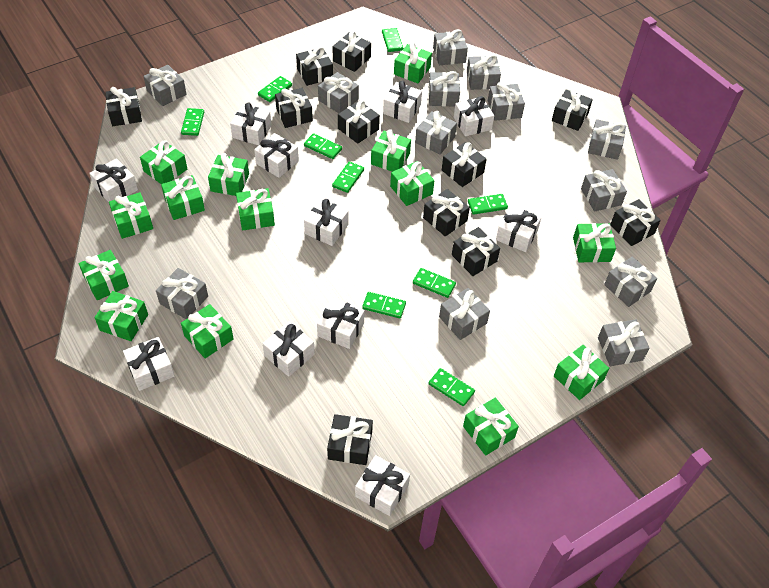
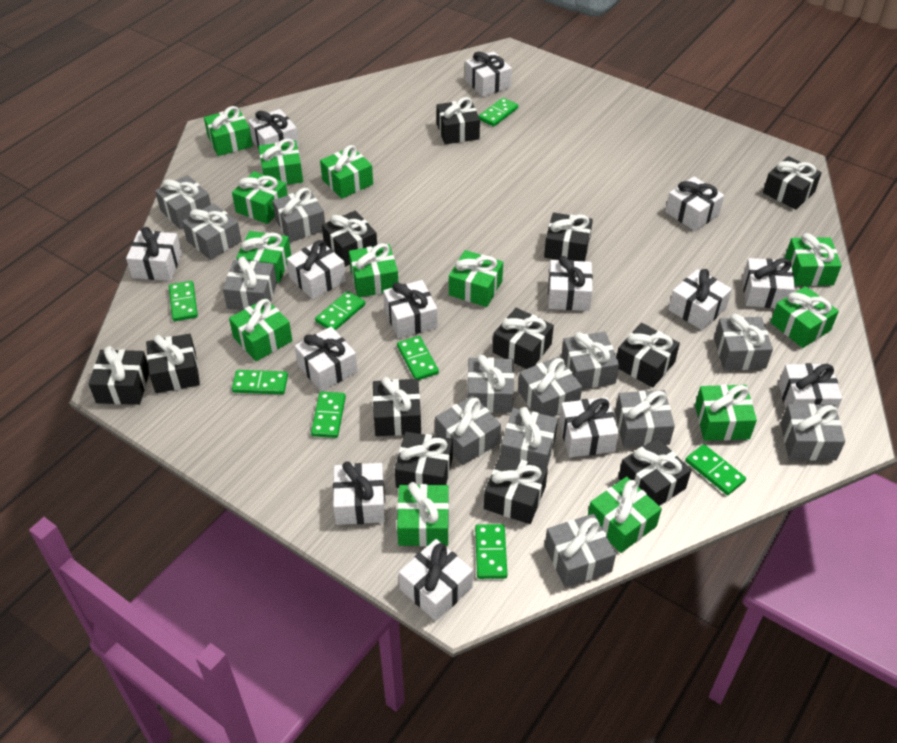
black gift: [105,87,142,126] [275,88,313,128] [296,46,333,86] [327,414,373,465] [333,31,371,72] [338,100,380,144] [423,189,470,236] [442,142,487,187] [452,227,500,276] [552,88,593,131] [610,199,661,246] = 11 -> [89,346,149,405] [146,334,200,393] [322,210,377,267] [373,377,421,436] [395,432,453,488] [436,97,480,144] [484,454,548,524] [493,308,554,369] [544,213,593,261] [617,323,680,388] [618,438,691,506] [763,156,822,209] = 12
green domino: [181,108,204,136] [258,76,292,102] [304,133,342,159] [332,161,364,193] [362,292,406,319] [382,28,403,52] [413,268,456,298] [429,368,475,406] [468,194,508,215] = 9 -> [169,281,198,321] [232,370,288,394] [311,391,346,438] [315,291,365,330] [397,336,439,380] [475,524,507,579] [479,98,518,127] [685,444,746,495] = 8
green gift: [79,250,129,300] [94,291,148,341] [109,192,153,239] [140,140,187,184] [161,175,205,220] [181,304,234,359] [208,153,249,196] [236,188,275,230] [371,129,411,172] [390,161,434,206] [394,43,432,83] [463,398,519,456] [554,345,609,400] [573,223,616,263] = 14 -> [204,106,253,156] [229,298,292,361] [232,171,288,224] [236,231,291,283] [258,138,303,185] [320,145,373,199] [349,243,398,297] [397,482,449,546] [449,250,503,307] [588,476,662,553] [695,385,757,441] [771,286,839,348] [785,233,842,286] = 13
white gift: [89,158,138,202] [123,337,175,391] [230,102,271,145] [254,133,299,178] [263,321,315,377] [304,199,349,246] [317,298,365,349] [355,455,410,516] [383,81,422,123] [454,96,494,137] [496,205,541,252] = 11 -> [126,227,182,281] [248,109,299,149] [287,240,346,299] [294,327,358,391] [333,461,385,525] [383,280,438,339] [399,539,473,621] [465,51,512,97] [548,256,593,311] [559,397,619,457] [665,177,724,231] [668,269,732,330] [742,258,795,308] [779,363,842,410] = 14

